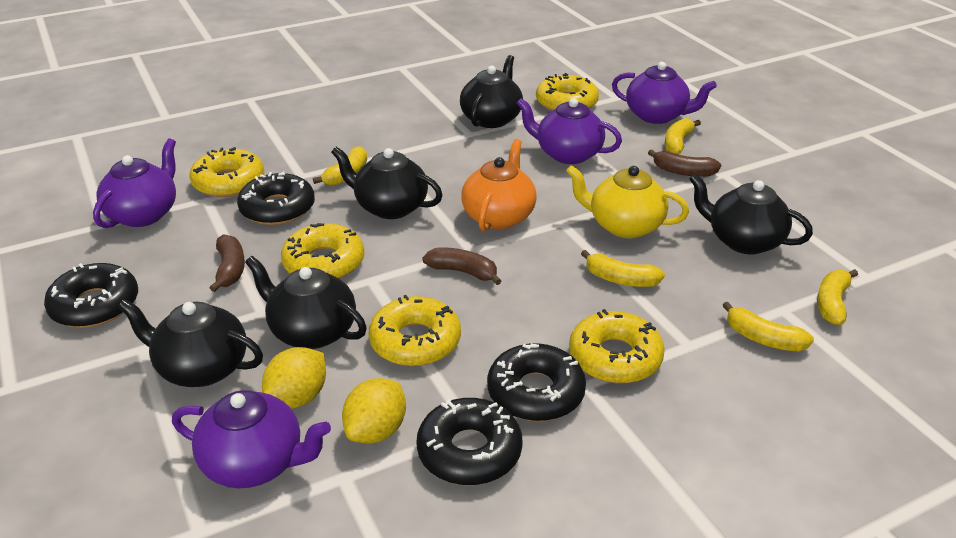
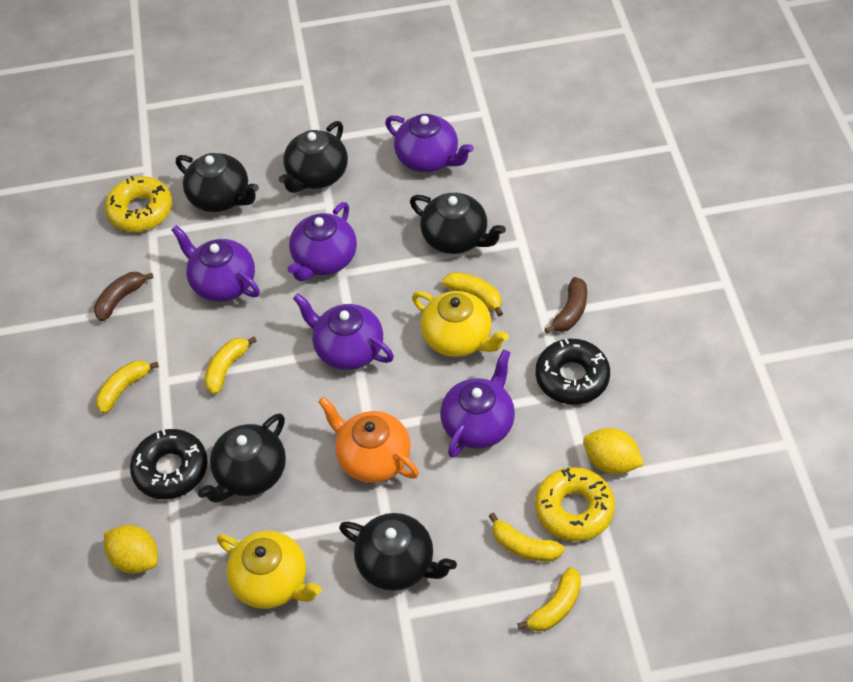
black donut: [44,263,138,328] [237,171,315,225] [416,398,523,485] [487,343,586,421] = 4 -> [130,429,208,499] [536,338,610,405] = 2
brown banana: [210,234,245,292] [422,247,501,285] [648,149,721,177] = 3 -> [94,272,154,321] [545,277,587,334] = 2
purple teapot: [93,138,176,228] [172,390,331,488] [517,98,622,164] [612,62,717,124] = 4 -> [171,225,260,302] [287,202,357,282] [293,293,394,370] [385,114,474,172] [440,349,515,458] = 5
yellow donut: [189,147,264,197] [281,223,365,279] [369,295,461,366] [536,73,599,111] [569,309,665,383] = 5 -> [105,176,172,232] [535,467,615,541] = 2
yellow teapot: [566,165,689,238] = 1 -> [217,531,322,609] [412,291,509,357] = 2

